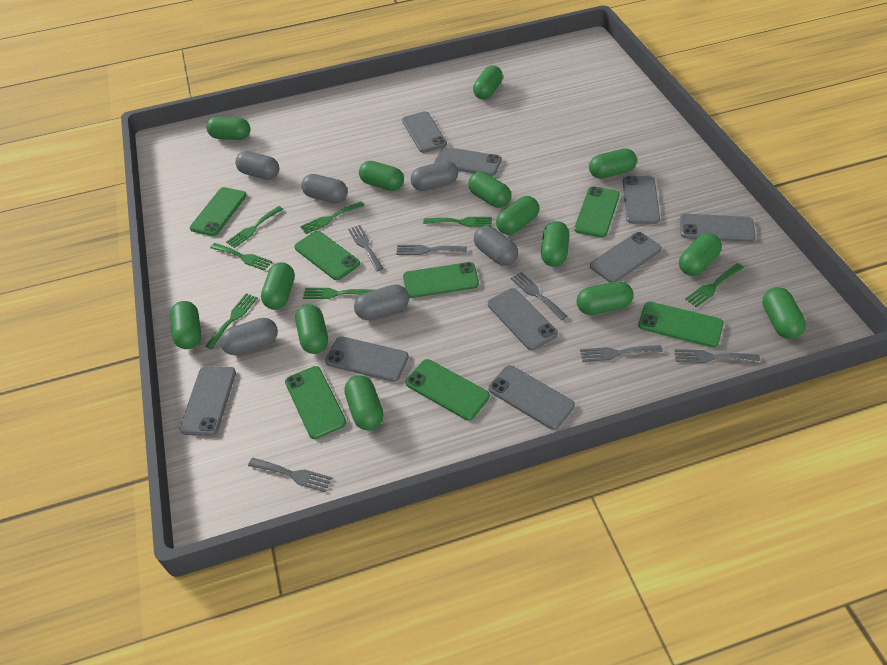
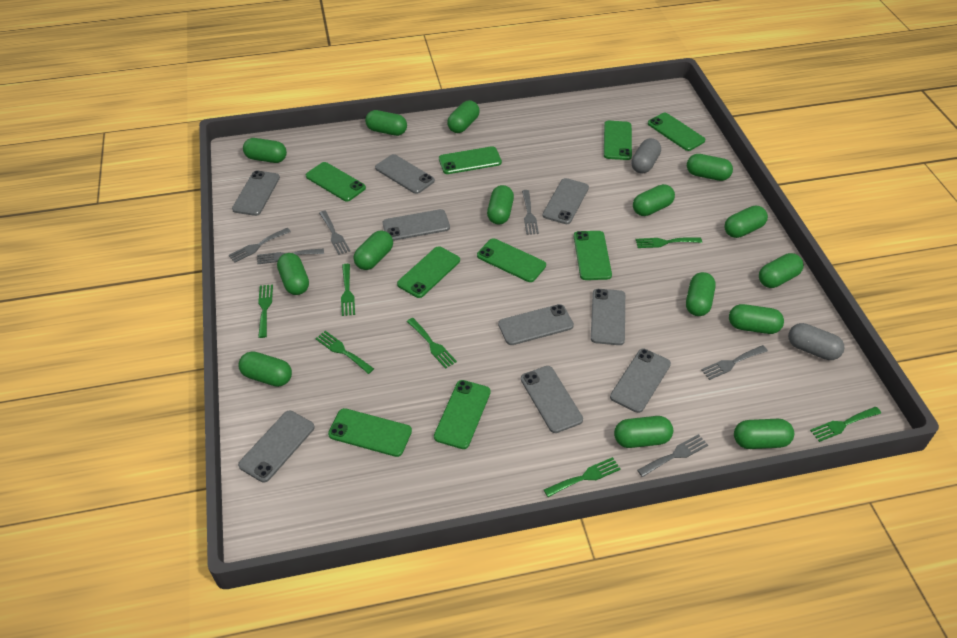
green capsule: [170,301,201,349] [206,116,251,140] [261,262,295,310] [295,304,328,354] [344,375,384,431] [359,161,404,191] [468,172,511,208] [473,66,503,100] [496,196,539,235] [541,221,569,267] [576,281,633,315] [589,148,637,179] [679,233,722,276] [762,287,806,339] = 14 -> [238,351,292,387] [243,138,287,163] [277,253,309,295] [354,231,393,270] [365,110,407,136] [447,100,480,133] [487,185,514,224] [614,416,673,448] [633,184,675,216] [686,272,716,316] [687,154,733,181] [725,205,768,238] [729,304,784,334] [734,419,794,449] [759,253,804,288] = 15
green phone: [190,187,247,236] [285,366,346,439] [294,231,360,280] [403,262,479,298] [406,359,490,420] [574,186,620,238] [638,302,723,347] = 7 -> [306,162,366,201] [328,408,412,457] [397,246,460,298] [434,380,491,449] [439,146,502,174] [477,238,546,282] [574,231,612,280] [604,121,632,160] [648,113,706,151] = 9
grey capsule: [220,318,278,355] [235,151,279,180] [301,174,347,203] [354,284,409,320] [411,161,458,191] [474,226,518,266] = 6 -> [631,138,661,174] [788,323,845,360] = 2

